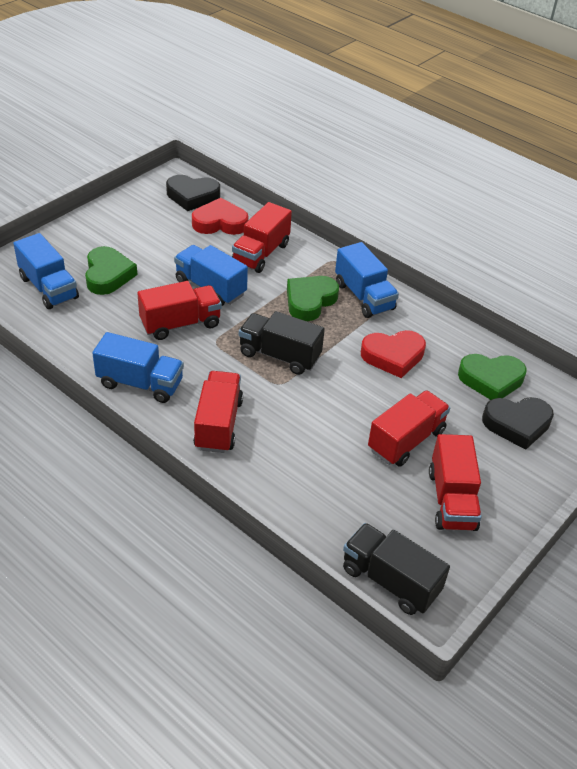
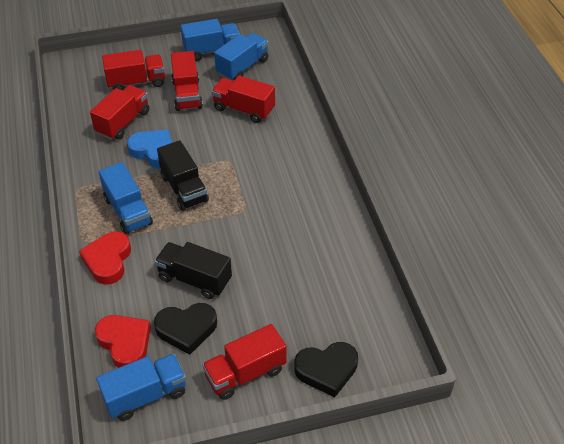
blue heart: none = 0 -> [127,130,172,168] = 1
green heart: [85,246,138,295] [287,276,339,321] [458,354,527,400] = 3 -> none = 0

